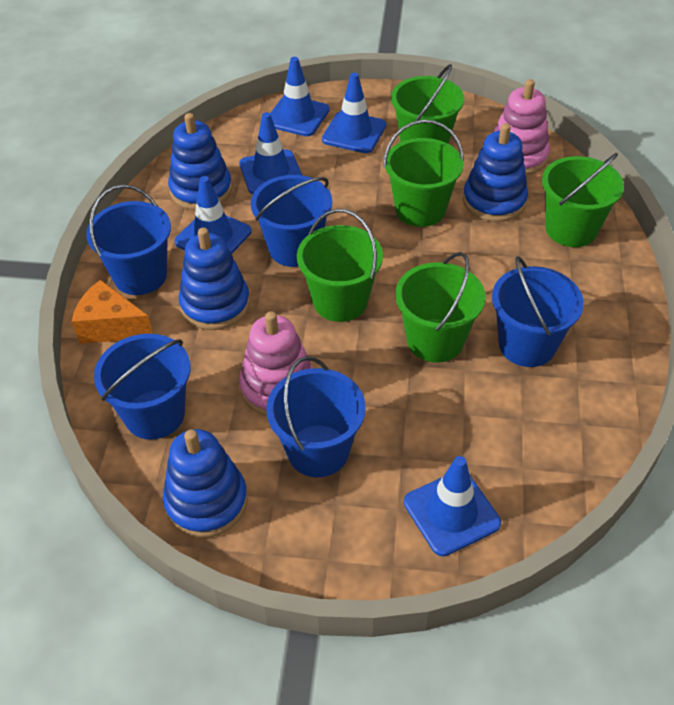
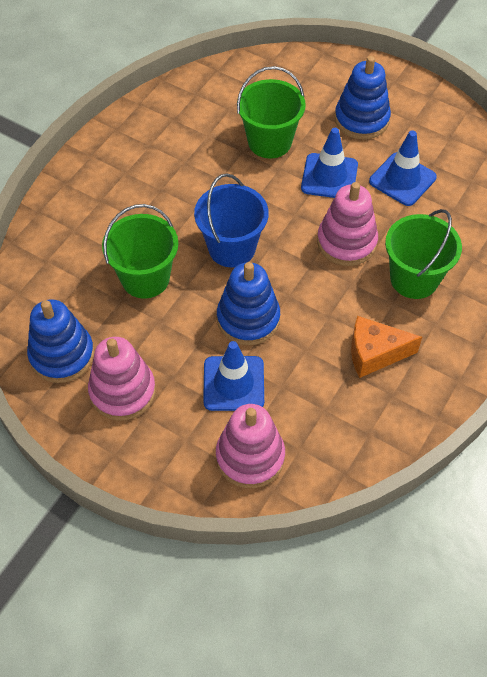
blue bucket: [86,185,171,295] [94,334,190,440] [251,175,332,267] [267,356,366,477] [492,256,584,367] = 5 -> [194,173,269,267] = 1
blue stacking toy: [163,429,248,538] [168,113,232,210] [179,227,250,330] [463,123,528,222] = 4 -> [27,299,94,383] [217,262,280,345] [335,56,391,140] = 3
blue traffic cone: [175,176,251,254] [239,112,302,194] [270,57,330,136] [322,73,386,153] [404,456,501,556] = 5 -> [203,341,264,411] [301,128,358,198] [369,130,437,206] = 3
green bucket: [297,209,383,322] [383,120,464,227] [391,64,464,144] [395,252,486,363] [542,153,624,247] = 5 -> [102,204,178,299] [237,66,306,158] [385,209,462,299] = 3
pink stacking toy: [239,311,313,416] [494,79,550,175] = 2 -> [88,337,156,421] [216,404,285,488] [317,182,378,266] = 3

